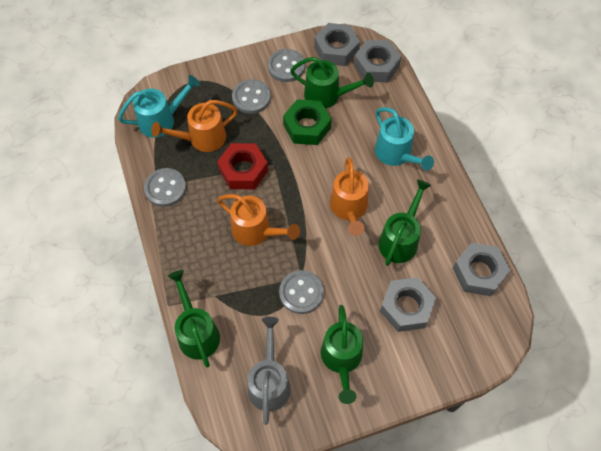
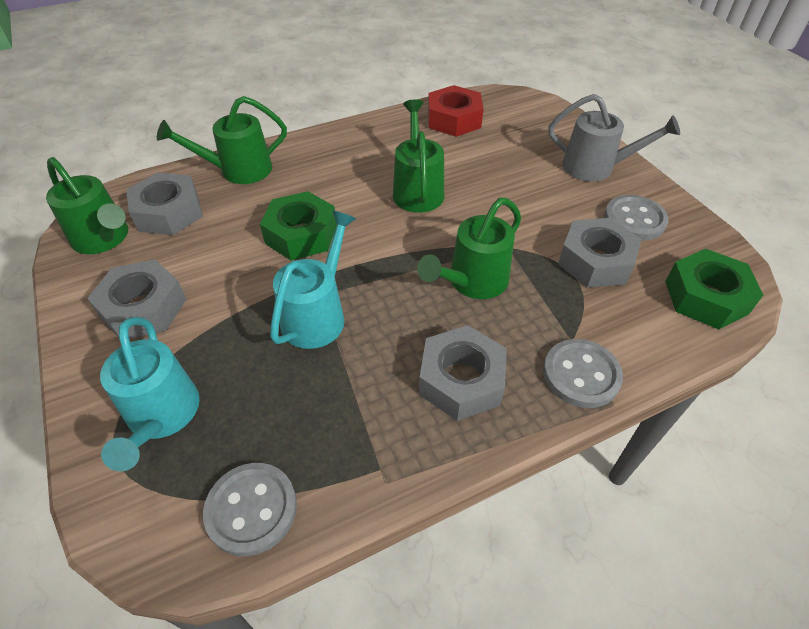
green nut: [283,99,332,145] = 1 -> [260,191,337,260] [665,249,763,329] = 2
grey button: [144,168,186,207] [232,79,271,114] [268,49,305,82] [279,270,324,314] = 4 -> [203,463,297,556] [543,339,623,408] [604,195,669,241] = 3
orange watering can: [151,100,237,152] [217,194,300,246] [330,157,369,236] = 3 -> none = 0

